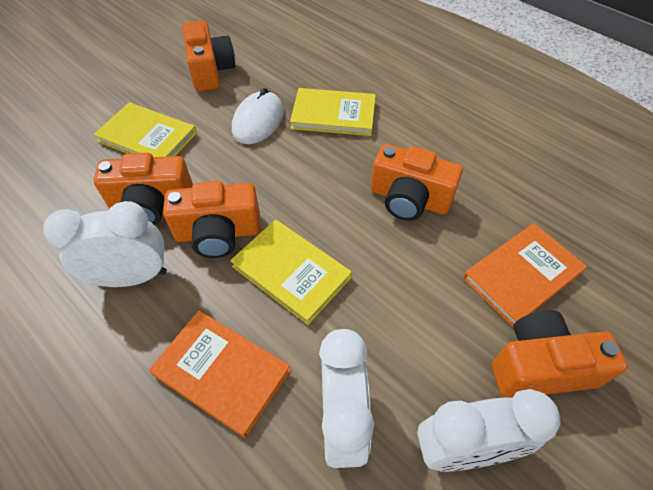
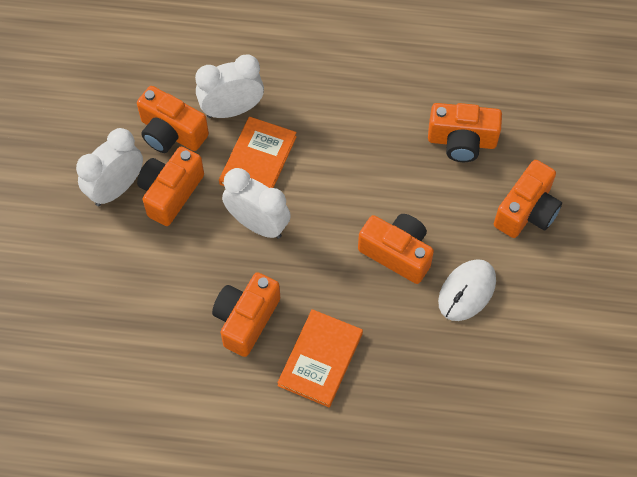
orange camera: [93,153,193,225] [163,181,261,258] [182,20,235,91] [371,144,463,221] [492,310,627,398] = 5 -> [137,86,209,153] [137,147,204,226] [212,272,280,357] [358,214,434,284] [428,103,502,162] [494,160,562,238] = 6
yellow book: [94,102,197,157] [230,220,352,325] [290,88,376,136] = 3 -> none = 0

